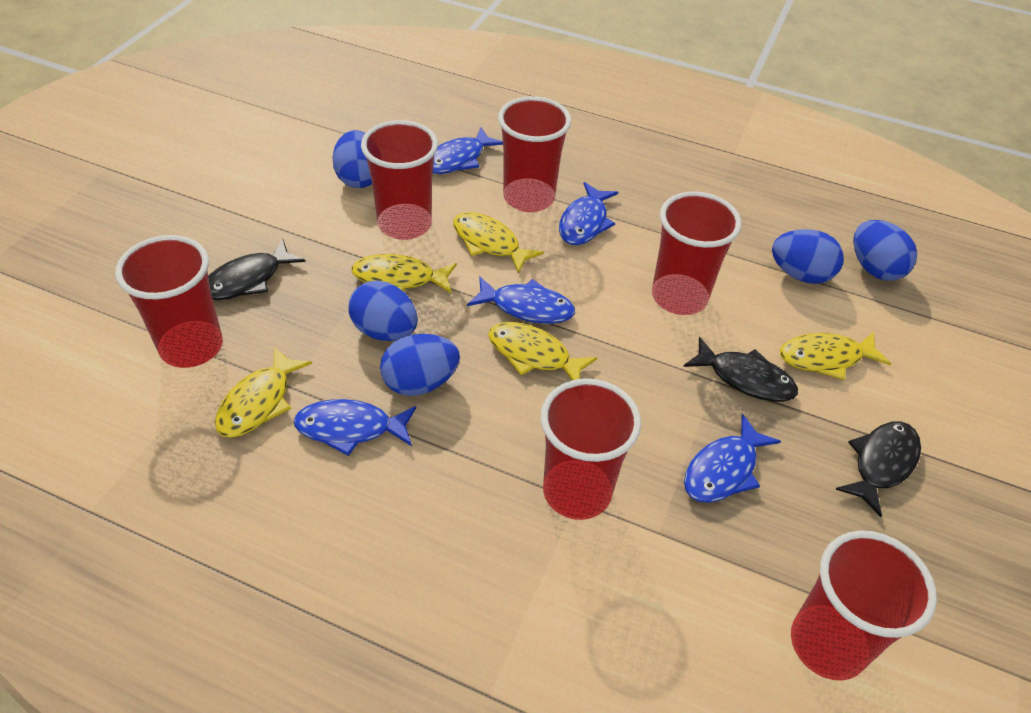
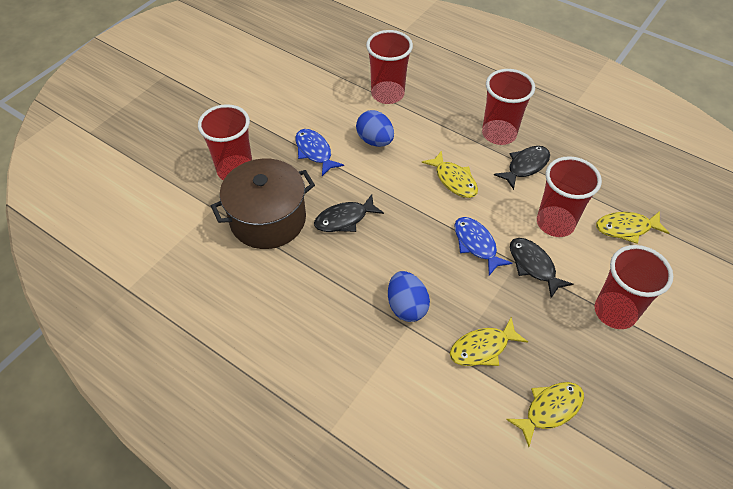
blue egg: [332,130,372,188] [349,280,418,341] [380,334,460,396] [772,229,844,284] [853,220,917,281] = 5 -> [356,110,394,147] [388,271,430,322] = 2
blue fish: [294,399,416,456] [433,127,503,174] [467,276,575,324] [559,182,618,245] [684,414,781,503] = 5 -> [296,129,344,176] [454,217,513,275] = 2
brown pot: none = 0 -> [211,159,315,249] = 1
red cup: [115,235,223,368] [361,120,438,240] [498,96,571,212] [541,378,641,520] [652,192,742,315] [791,530,937,681] = 6 -> [198,104,252,180] [366,30,413,104] [482,69,535,145] [537,156,602,237] [595,245,673,329] = 5
yellow fish: [215,346,312,438] [351,254,457,294] [453,212,544,274] [488,322,597,380] [780,332,891,380] = 5 -> [421,150,478,198] [450,317,528,366] [506,382,584,447] [596,211,669,244] = 4

